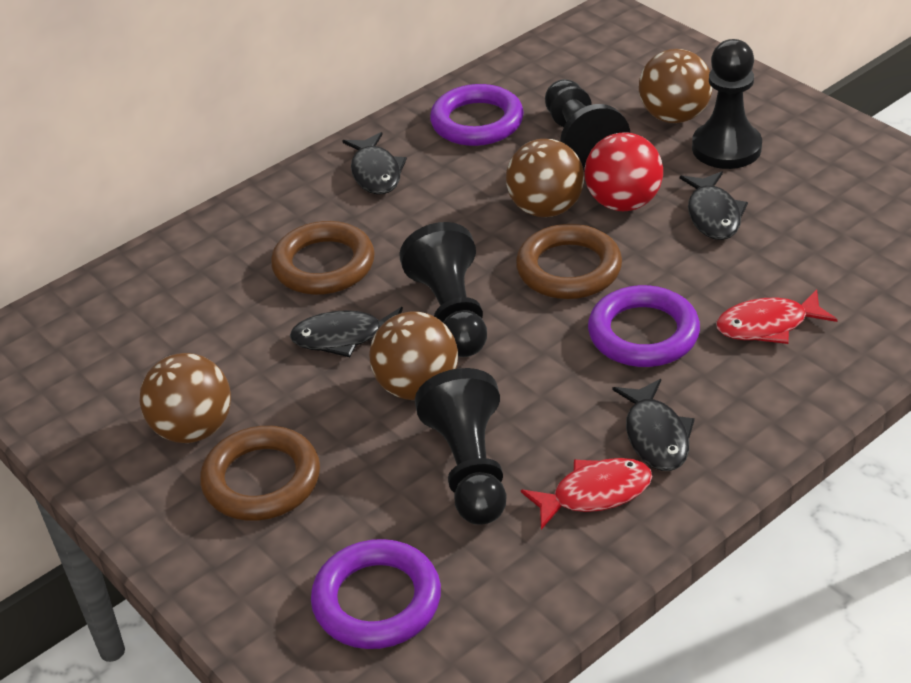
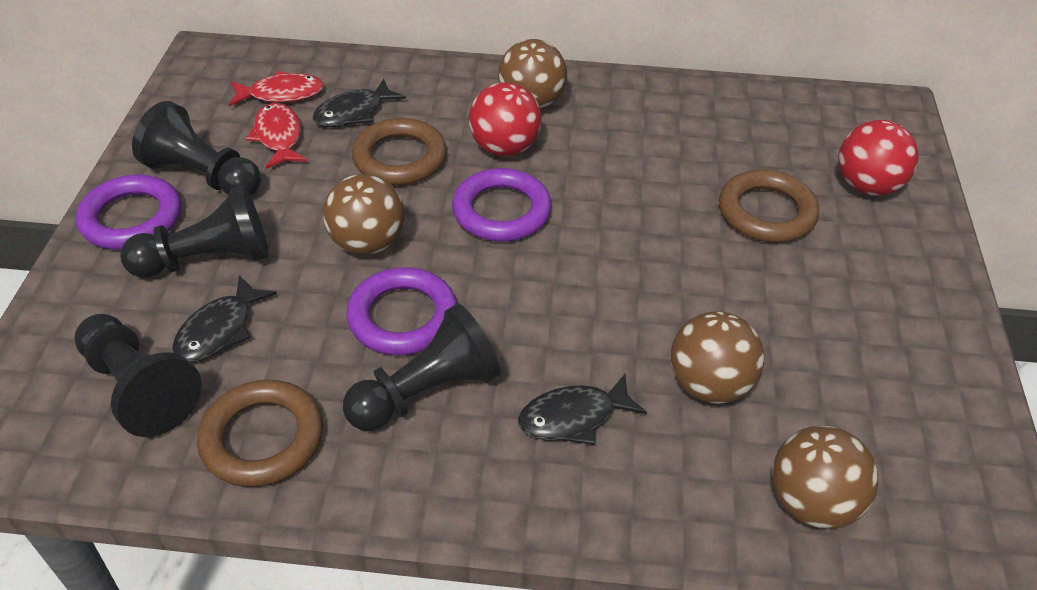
black fish: [290,307,403,357] [342,132,407,195] [612,379,695,471] [680,171,748,240] = 4 -> [172,275,277,362] [312,79,406,127] [518,374,647,445] = 3
red ball: [585,132,663,211] = 1 -> [469,82,542,156] [838,120,919,196] = 2

